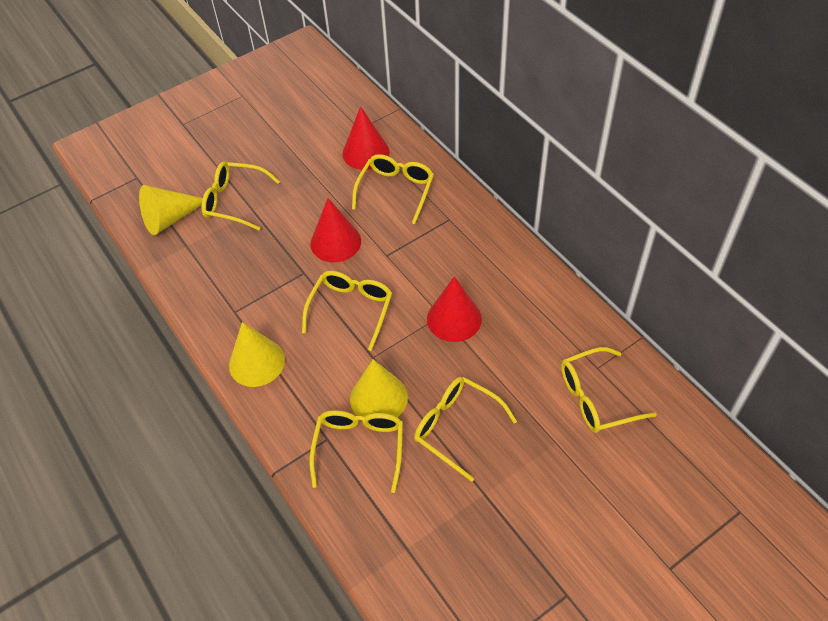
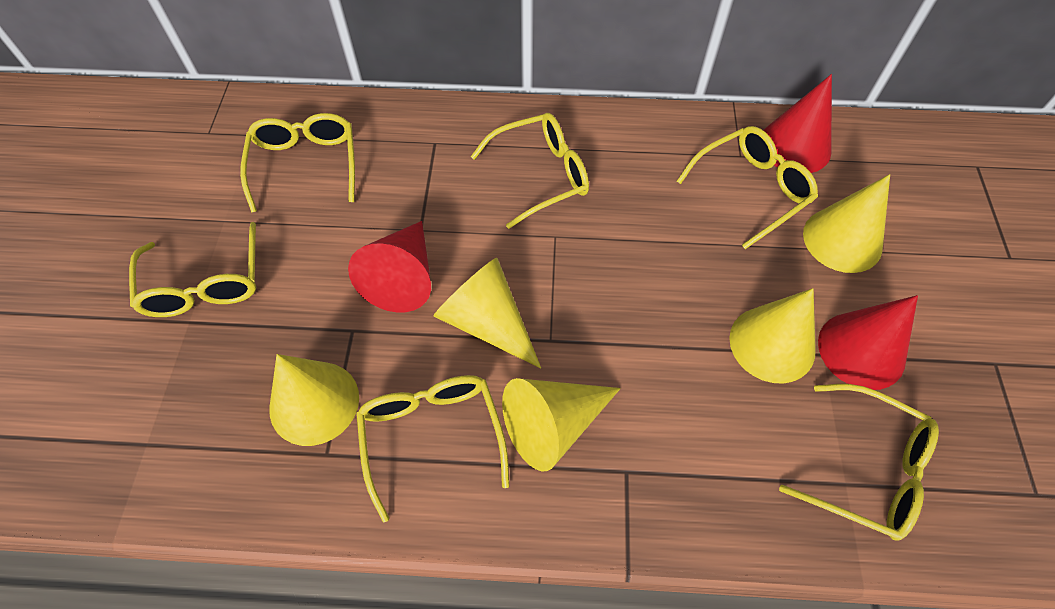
yellow cone: [139,185,203,235] [229,322,285,387] [350,359,408,418] = 3 -> [269,354,359,446] [434,258,541,368] [502,378,621,471] [729,288,816,383] [803,174,890,273] = 5

